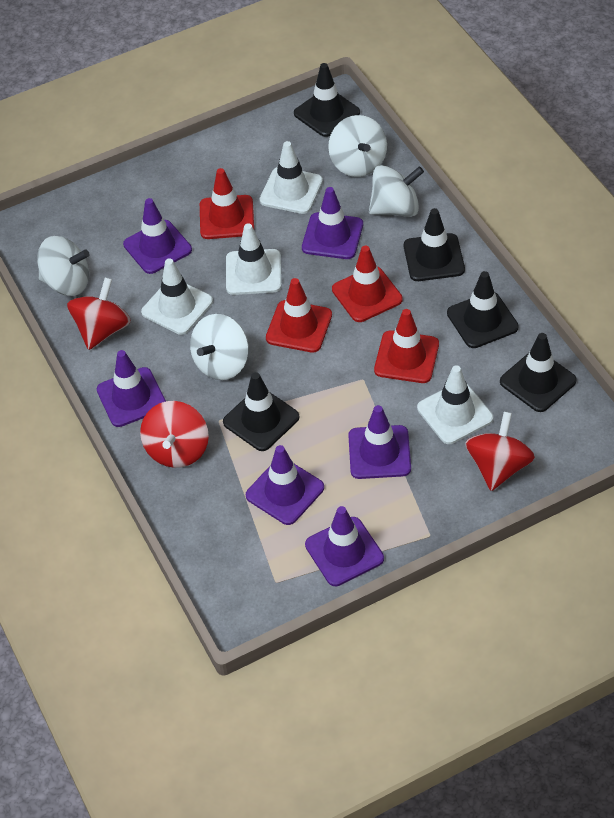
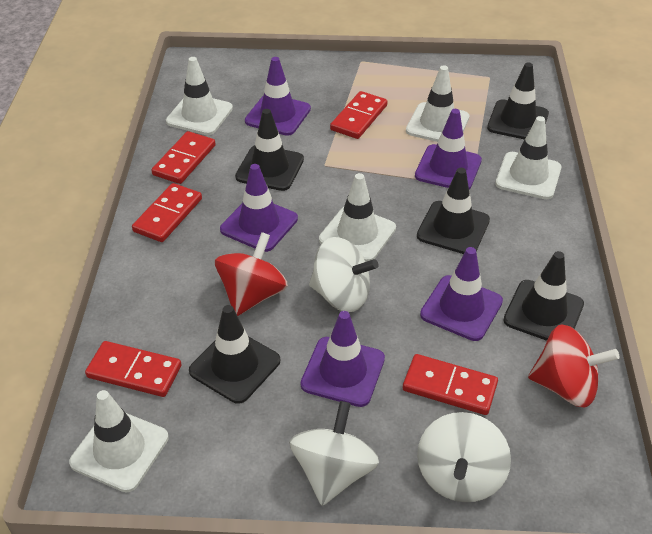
purple traffic cone: [97,350,166,427] [123,198,192,274] [246,445,324,525] [302,187,363,259] [305,506,384,586] [348,405,411,479] = 6 -> [220,164,298,252] [245,57,311,136] [301,311,385,407] [415,109,482,190] [420,247,503,341] = 5
red domino: none = 0 -> [85,341,182,397] [132,183,202,242] [152,131,216,184] [330,91,387,139] [403,354,498,415] = 5
red spinning top: [67,277,131,350] [140,401,209,468] [465,412,535,491] = 3 -> [215,232,288,316] [528,324,619,408] = 2
red traffic cone: [200,168,254,239] [266,278,332,353] [332,246,403,322] [374,309,439,383] = 4 -> none = 0
white spinning top: [37,236,89,296] [190,314,249,380] [328,115,387,177] [369,165,424,217] = 4 -> [289,401,379,506] [309,237,379,312] [417,412,511,502] = 3
white traffic cone: [141,258,213,335] [226,223,282,295] [260,141,323,214] [417,365,493,444] = 4 -> [69,390,169,492] [166,57,233,135] [319,173,396,262] [406,65,469,142] [495,116,561,199] = 5

